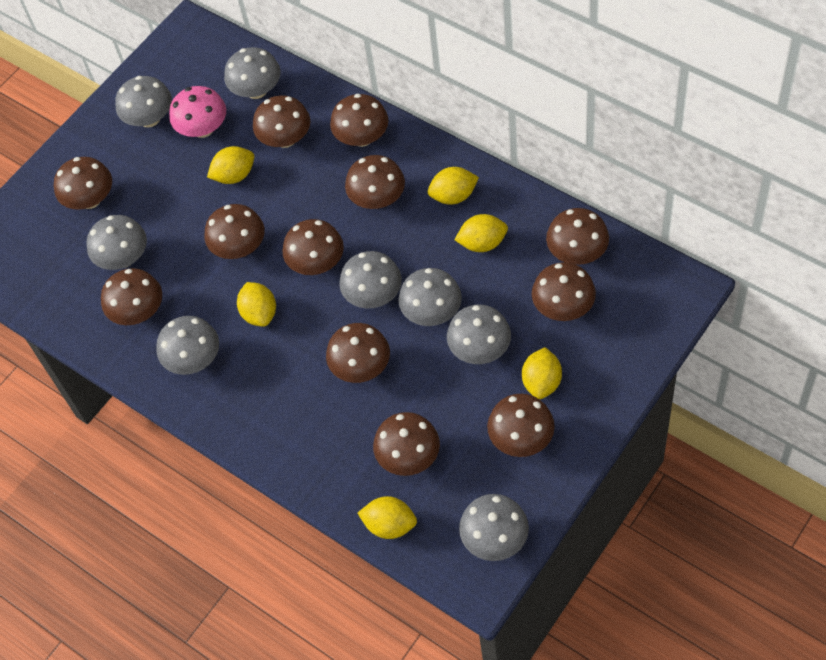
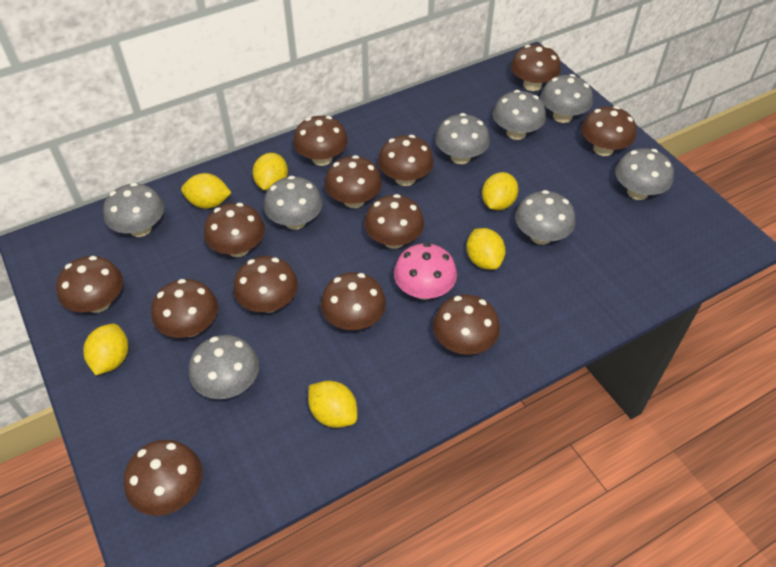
brown mushroom: [54,157,112,210] [101,268,162,325] [205,204,265,259] [253,96,310,148] [283,219,344,275] [326,323,390,383] [330,94,388,147] [345,155,405,209] [373,412,440,476] [487,394,555,457] [532,262,596,321] [546,208,609,265] = 12 -> [56,256,123,313] [124,440,202,516] [151,279,218,338] [204,203,265,257] [233,256,298,313] [293,116,348,166] [321,272,386,330] [325,155,382,208] [364,194,424,249] [378,135,434,186] [433,295,500,355] [511,45,561,91] [581,106,636,156] = 13

